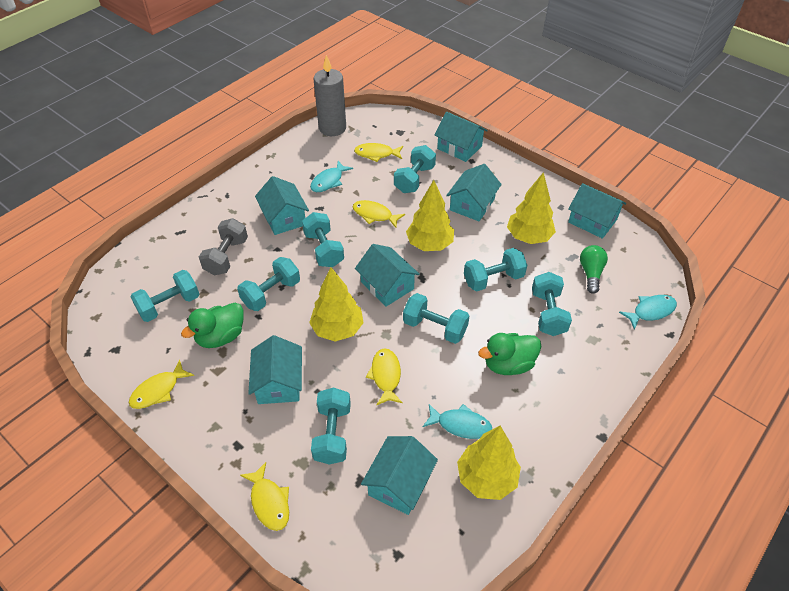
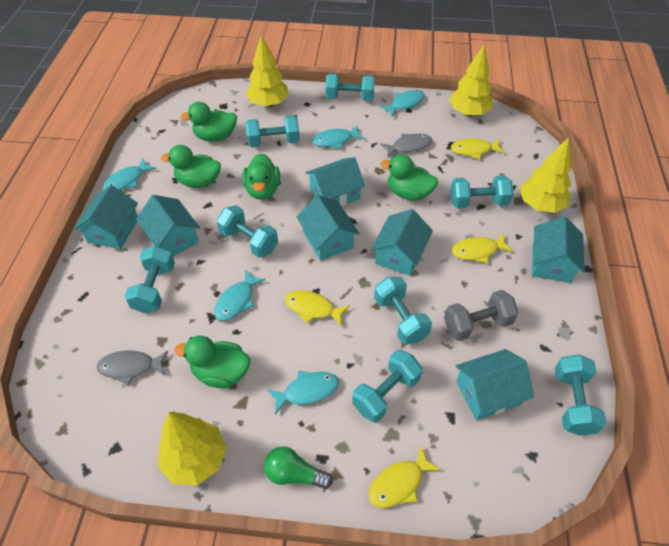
green duck: [181,303,244,348] [478,333,541,375] = 2 -> [161,145,221,188] [174,336,250,388] [180,102,237,141] [242,153,280,200] [381,154,438,201] = 5
grey candle: [314,55,346,136] = 1 -> none = 0
grey fish: none = 0 -> [97,350,168,385] [380,134,432,157] = 2
turquoise fish: [310,161,353,192] [423,404,492,439] [619,295,677,330] = 3 -> [103,159,156,191] [214,270,266,321] [267,371,339,415] [312,125,364,148] [380,90,424,117] = 5
yellow fish: [129,359,194,409] [240,462,289,531] [353,200,405,228] [354,143,403,162] [366,348,403,405] = 5 -> [285,290,350,326] [368,445,441,508] [451,138,505,159] [452,234,513,263] = 4

